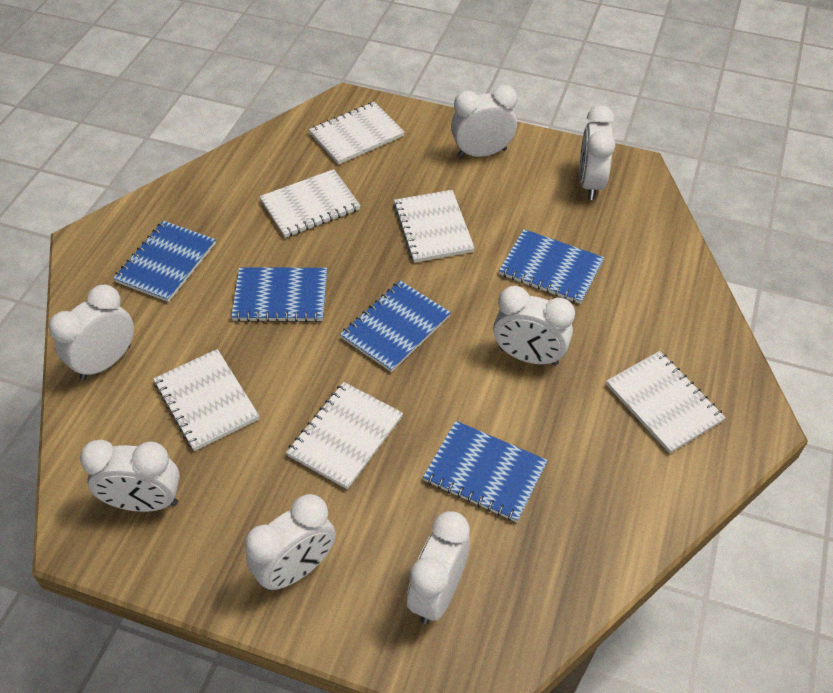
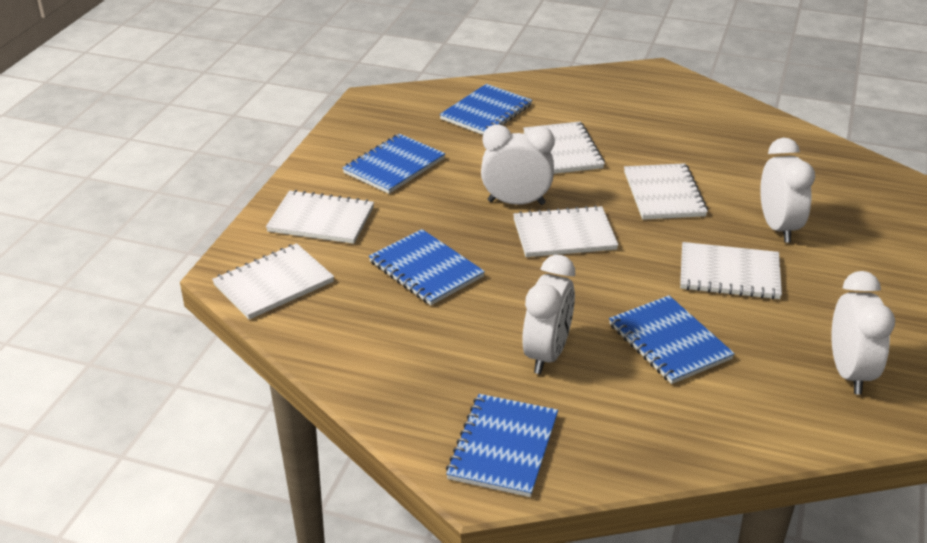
white clock: [48,285,134,380] [80,440,180,512] [245,494,336,591] [407,511,470,624] [451,85,517,158] [493,286,575,365] [579,105,615,200] = 7 -> [481,124,555,205] [522,255,575,374] [760,138,815,243] [832,271,895,395] = 4

